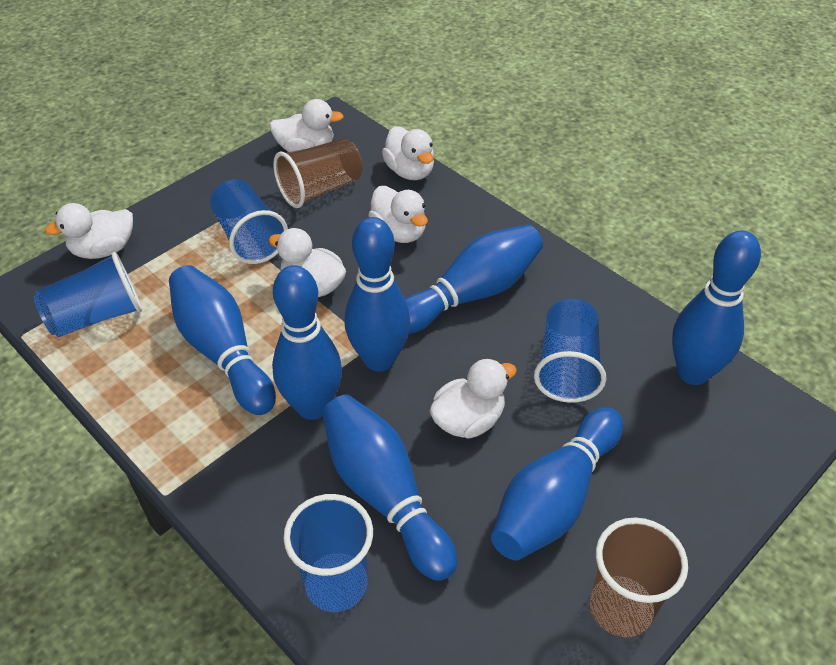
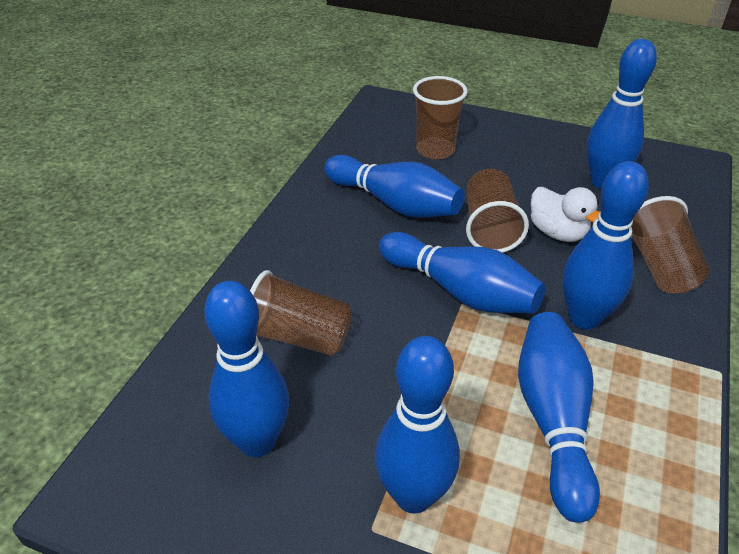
blue cup: [34,252,142,337] [210,179,288,264] [284,494,373,612] [534,299,606,403] = 4 -> none = 0
brown cup: [273,138,363,208] [590,518,688,637] = 2 -> [250,270,352,356] [413,76,467,160] [466,169,529,253] [631,196,710,294] = 4
white duck: [45,203,133,259] [268,228,346,297] [269,99,344,152] [368,186,428,243] [382,126,434,180] [429,359,517,439] = 6 -> [531,187,599,242] = 1

